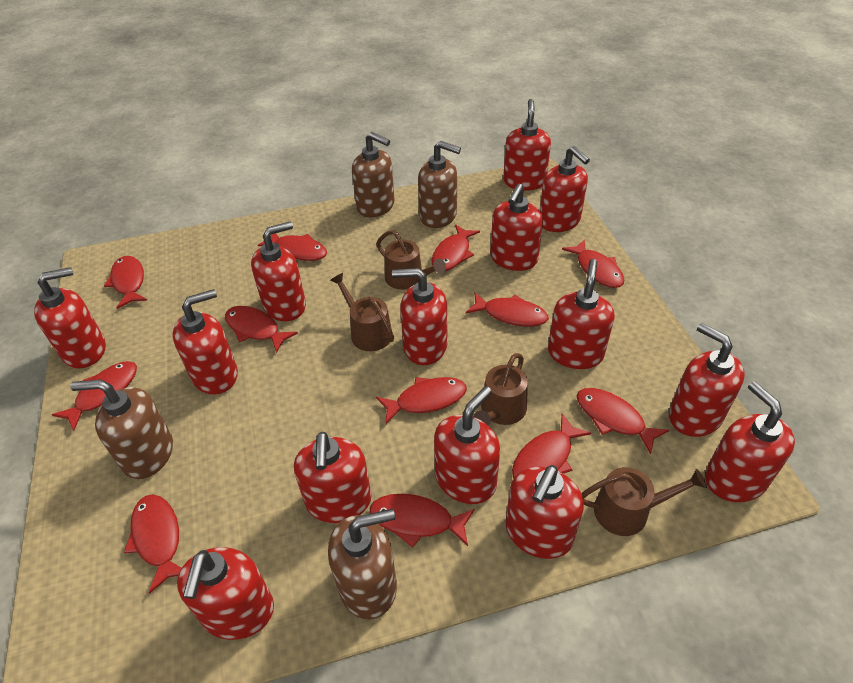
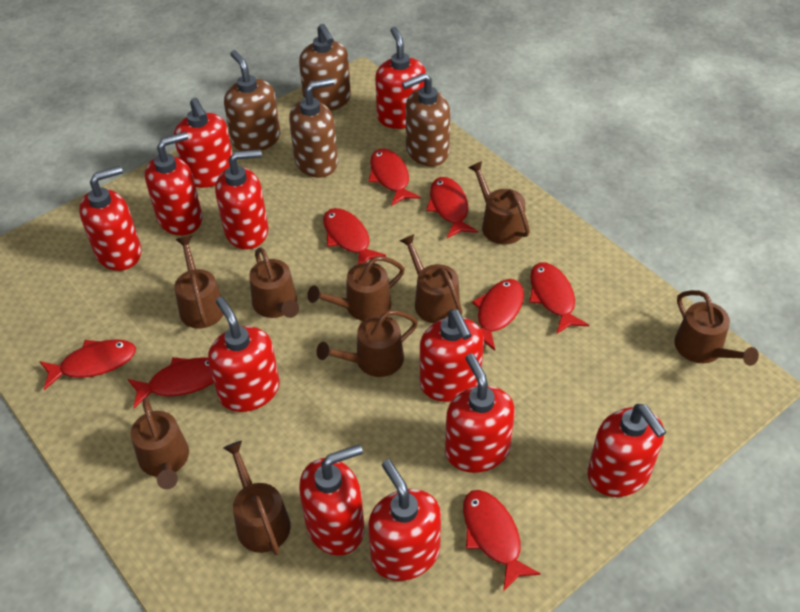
brown watering can: [330,273,394,351] [376,230,446,290] [473,353,528,426] [581,467,707,536] = 4 -> [130,398,189,489] [174,236,224,329] [223,441,291,555] [249,248,299,318] [307,256,405,321] [316,310,418,377] [400,234,462,323] [468,161,530,244] [674,290,759,366] = 9
red fish: [52,361,137,430] [104,256,148,309] [124,494,181,594] [225,306,298,353] [258,233,327,261] [370,494,475,548] [376,377,467,424] [432,224,480,271] [466,293,549,327] [512,413,591,478] [562,239,624,288] [577,388,669,454] = 12 -> [39,339,136,390] [128,357,214,408] [323,208,386,264] [369,149,421,206] [426,177,478,238] [463,490,541,591] [472,279,524,351] [529,263,589,334] = 8
red soap dispenser: [34,267,106,369] [173,289,238,394] [177,547,274,640] [251,221,306,321] [294,432,372,523] [392,268,447,365] [434,386,500,504] [490,184,543,271] [503,99,551,191] [506,465,584,559] [540,146,590,232] [548,259,614,369] [669,323,745,437] [705,381,795,502] = 14 -> [79,166,141,271] [145,132,202,235] [174,98,233,188] [208,297,280,412] [215,149,268,249] [299,444,364,556] [368,459,441,581] [375,27,426,129] [420,309,484,402] [445,353,515,473] [588,404,666,497] = 11

